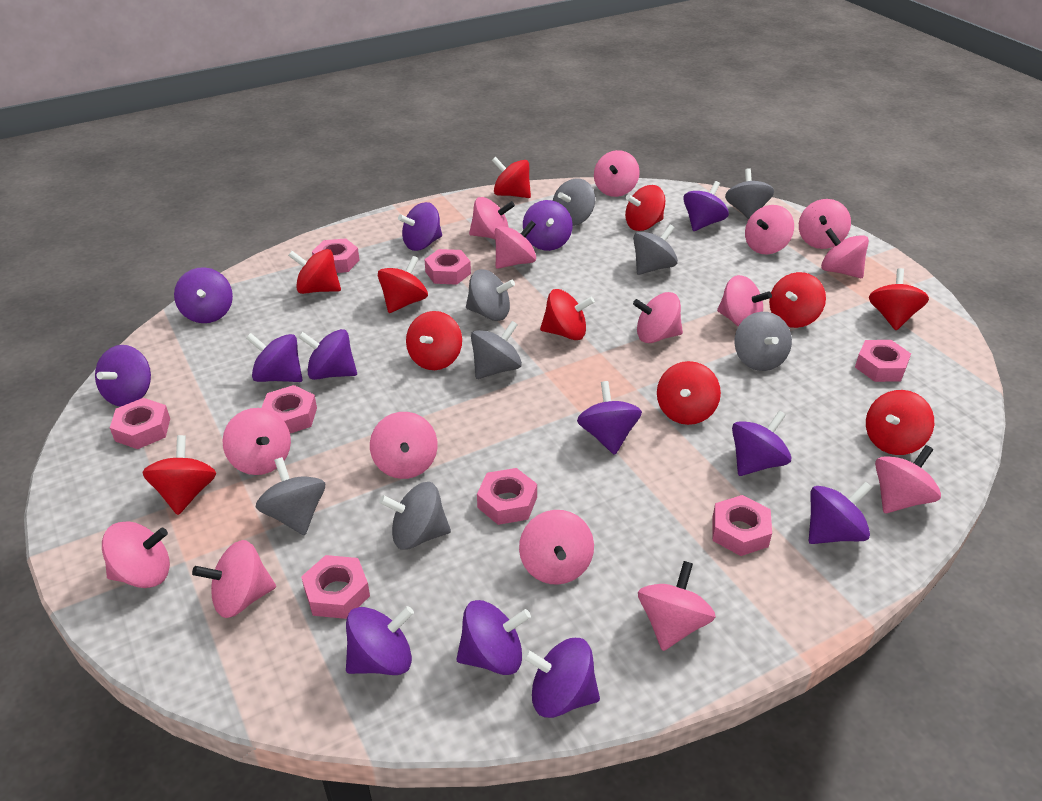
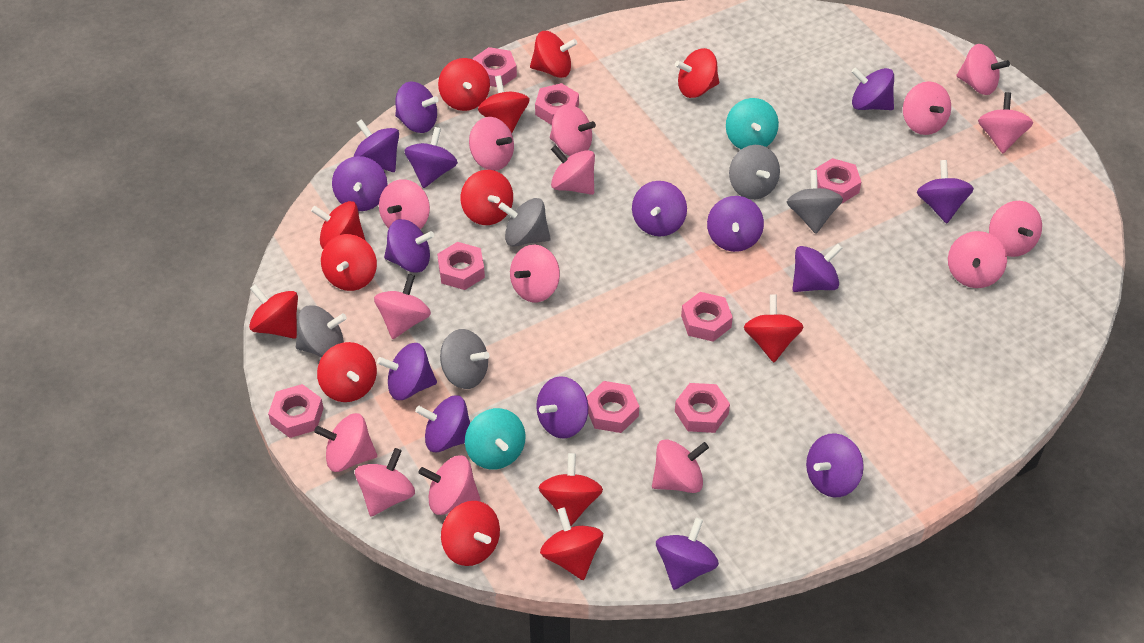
grey spinning top: [256,457,325,535] [379,482,451,550] [466,269,515,321] [471,321,522,379] [553,179,595,226] [633,224,678,275] [725,168,774,219] [734,312,792,371] = 8 -> [296,305,347,357] [440,329,489,389] [498,198,551,247] [729,145,780,200] [787,170,843,234] = 5
purple spinning top: [95,345,151,407] [174,267,233,323] [246,333,302,382] [298,329,357,380] [346,606,414,675] [398,202,442,251] [456,600,531,675] [523,200,573,251] [523,638,600,718] [577,381,642,455] [683,181,729,231] [732,411,792,476] [809,482,872,544] = 13 -> [332,156,388,211] [354,119,399,172] [377,343,437,400] [384,219,434,273] [395,81,439,133] [404,127,458,188] [415,395,470,453] [536,376,588,439] [632,181,687,236] [656,518,719,590] [707,196,764,252] [792,244,843,292] [806,433,864,497] [851,67,894,110] [917,160,974,223] = 15
red spinning top: [142,435,216,515] [288,249,341,294] [378,256,428,313] [406,311,462,370] [492,157,531,198] [540,289,595,340] [625,185,665,231] [657,361,721,425] [769,272,826,328] [866,390,934,455] [869,268,929,330] = 11 -> [249,284,298,339] [311,201,366,249] [317,342,377,402] [321,234,377,291] [438,58,490,111] [441,501,500,566] [461,170,513,225] [478,75,530,133] [530,31,577,78] [538,453,603,526] [540,507,603,580] [675,48,719,98] [744,294,804,362] = 13
turquoise spinning top: none = 0 -> [465,408,526,470] [726,98,779,149] = 2

